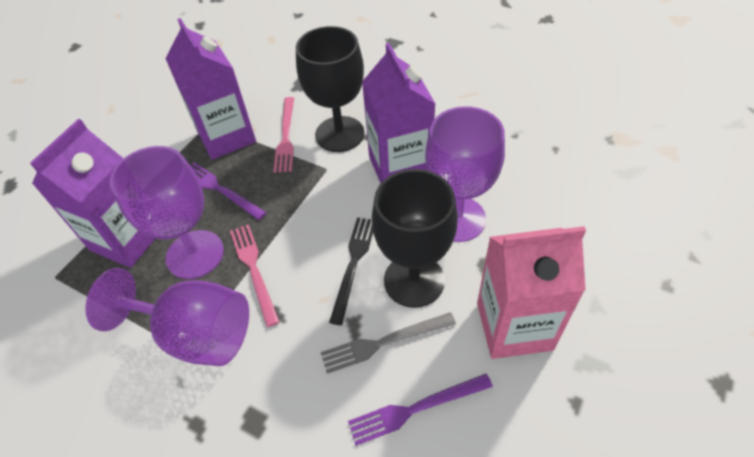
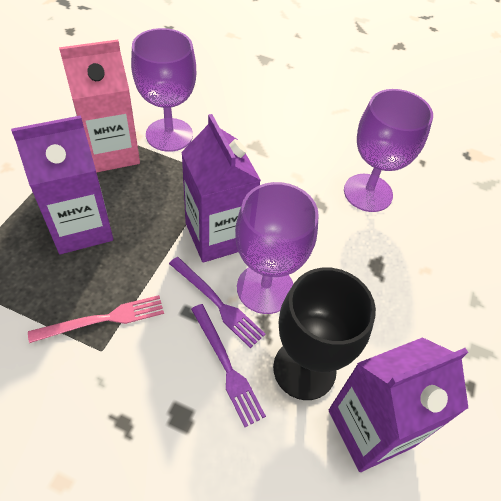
black fork: [329,217,373,325] = 1 -> none = 0
black goblet: [296,26,364,152] [372,169,458,308] = 2 -> [273,268,376,400] = 1
grey fork: [321,312,456,374] = 1 -> none = 0
pink fork: [230,224,280,327] [274,97,294,173] = 2 -> [28,295,164,343] = 1

